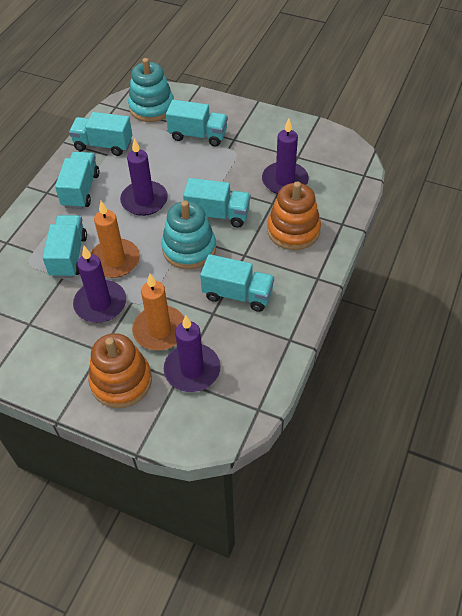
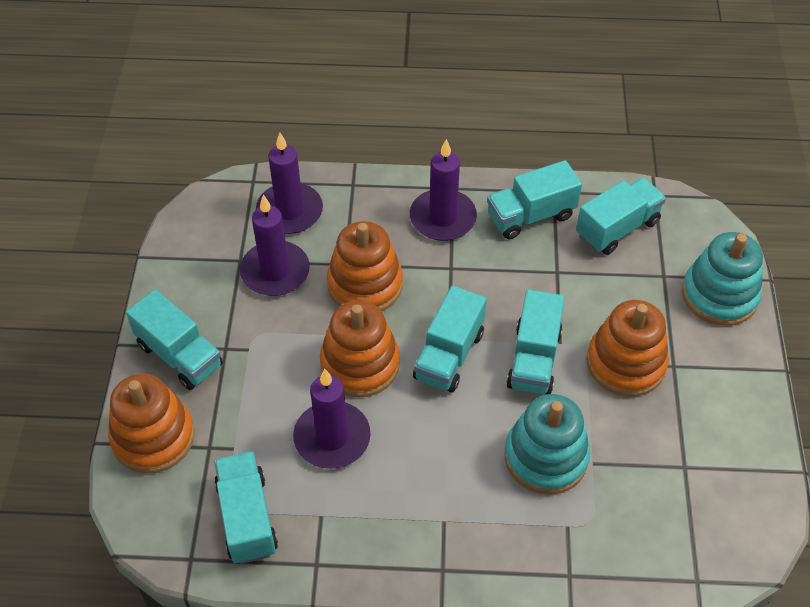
orange candle: [91,201,140,278] [132,274,184,351] = 2 -> none = 0
orange stacking toy: [88,333,152,408] [267,182,321,250] = 2 -> [108,374,195,474] [320,300,400,397] [327,221,403,311] [587,300,669,397] = 4

